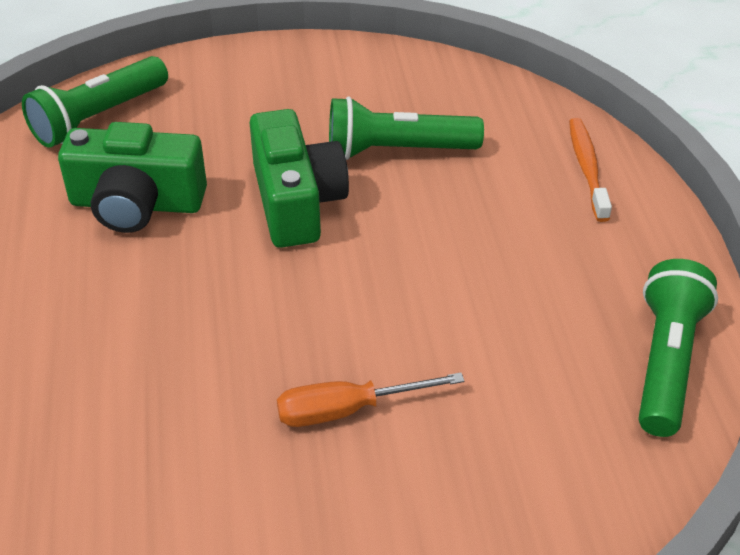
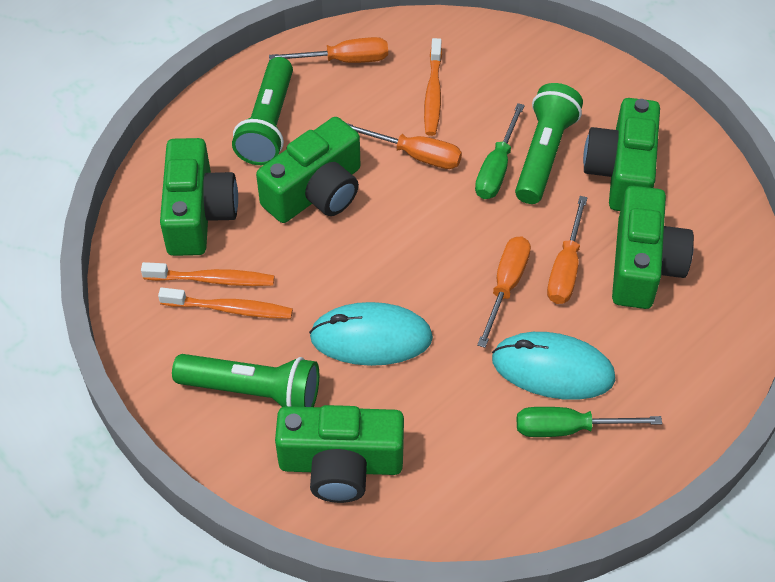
green camera: [58,122,207,233] [250,109,349,248] = 2 -> [160,138,238,256] [256,117,360,223] [275,405,404,503] [583,98,660,211] [612,186,694,309] = 5
green screwdriver: none = 0 -> [475,103,525,199] [517,407,662,437] = 2
orange screwdriver: [277,372,464,427] = 1 -> [269,37,388,63] [347,123,462,169] [477,236,531,348] [547,196,588,304] = 4
orange toothbrush: [569,118,612,222] = 1 -> [141,262,274,286] [158,288,293,319] [424,38,442,136] = 3
turquoise mouse: none = 0 -> [309,302,433,366] [492,332,615,400] = 2

